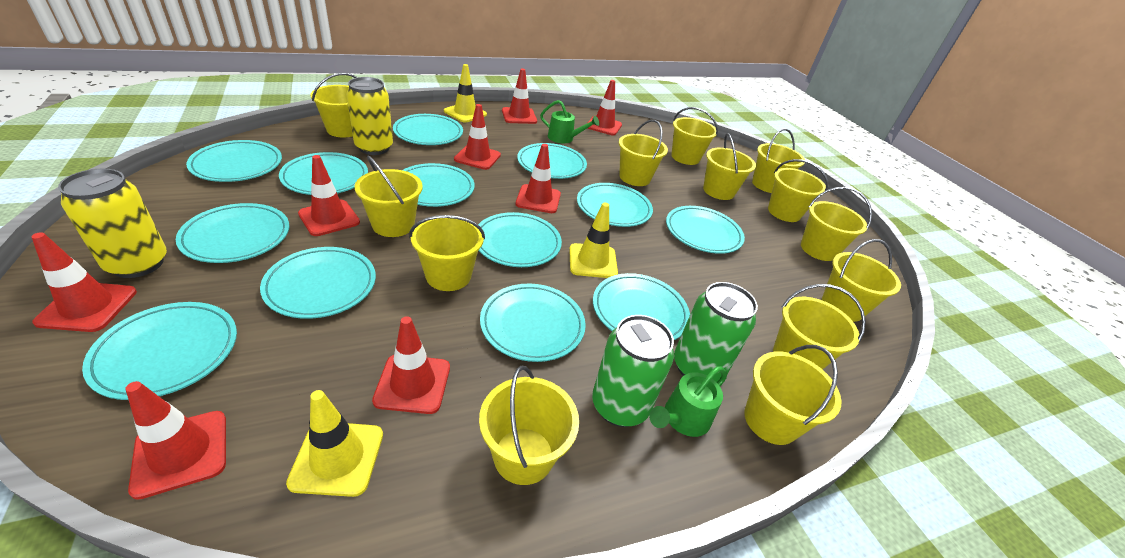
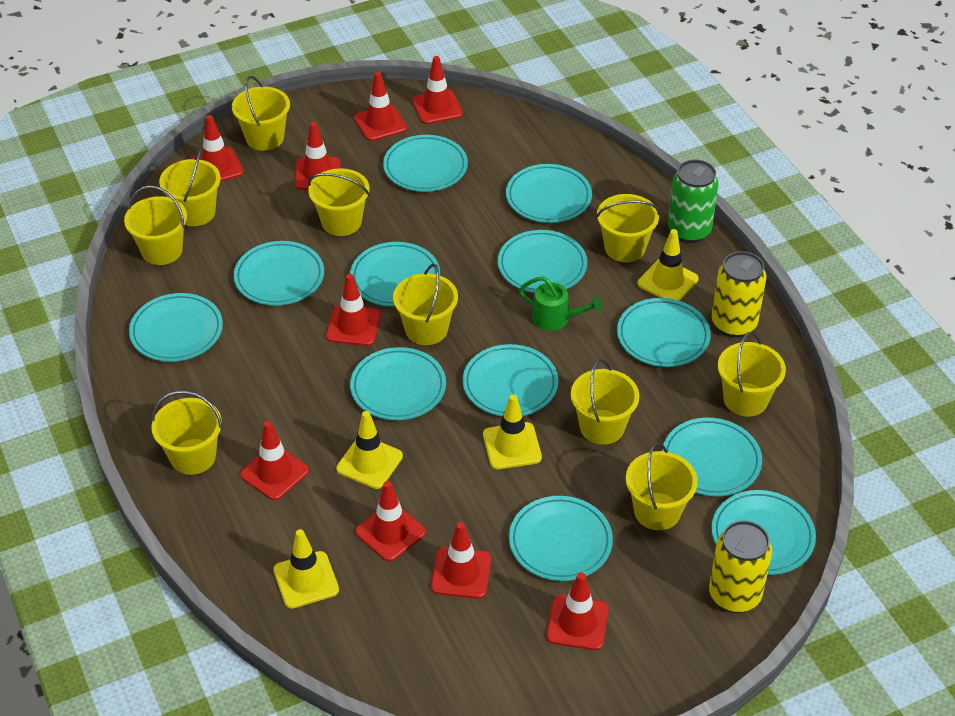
green can: [592,315,674,427] [674,282,758,382] = 2 -> [668,159,719,243] = 1
green watering can: [540,100,599,143] [649,366,727,437] = 2 -> [519,276,603,331] = 1
red traffic cone: [31,232,137,332] [125,381,226,500] [298,155,360,236] [372,316,450,414] [454,104,501,170] [502,68,537,124] [516,144,561,213] [587,80,622,135] = 8 -> [191,115,243,182] [240,421,309,500] [295,122,341,190] [326,274,381,346] [354,72,407,141] [355,481,426,562] [412,56,463,124] [431,522,492,599] [546,572,609,650] = 9
turquoise plate: [82,302,237,400] [176,203,289,263] [186,140,282,182] [260,247,376,319] [279,152,368,195] [393,114,463,145] [403,163,474,207] [478,212,562,267] [480,284,586,362] [517,143,587,179] [577,183,653,227] [593,273,690,340] [666,206,745,254] = 13 -> [129,293,223,362] [234,241,324,306] [350,242,440,307] [350,347,446,420] [383,135,468,192] [463,344,558,416] [498,230,587,293] [506,164,592,223] [509,496,613,581] [617,298,711,367] [662,418,762,496] [711,490,816,575] = 12
yellow bucket: [311,73,357,137] [354,155,423,237] [409,215,485,291] [479,366,579,485] [619,119,668,186] [671,107,718,165] [703,133,756,200] [744,345,842,445] [752,128,805,193] [768,159,828,222] [773,284,866,370] [801,187,872,261] [822,239,901,322] = 13 -> [124,186,187,265] [151,391,222,475] [159,149,221,226] [232,76,290,151] [308,168,370,236] [393,264,458,345] [571,359,639,445] [596,194,660,263] [626,442,698,530] [718,332,786,417] = 10
yellow traffic cone: [286,390,383,497] [444,64,487,122] [569,203,618,278] = 3 -> [273,529,339,609] [336,411,403,489] [483,394,542,469] [638,229,699,301] = 4

